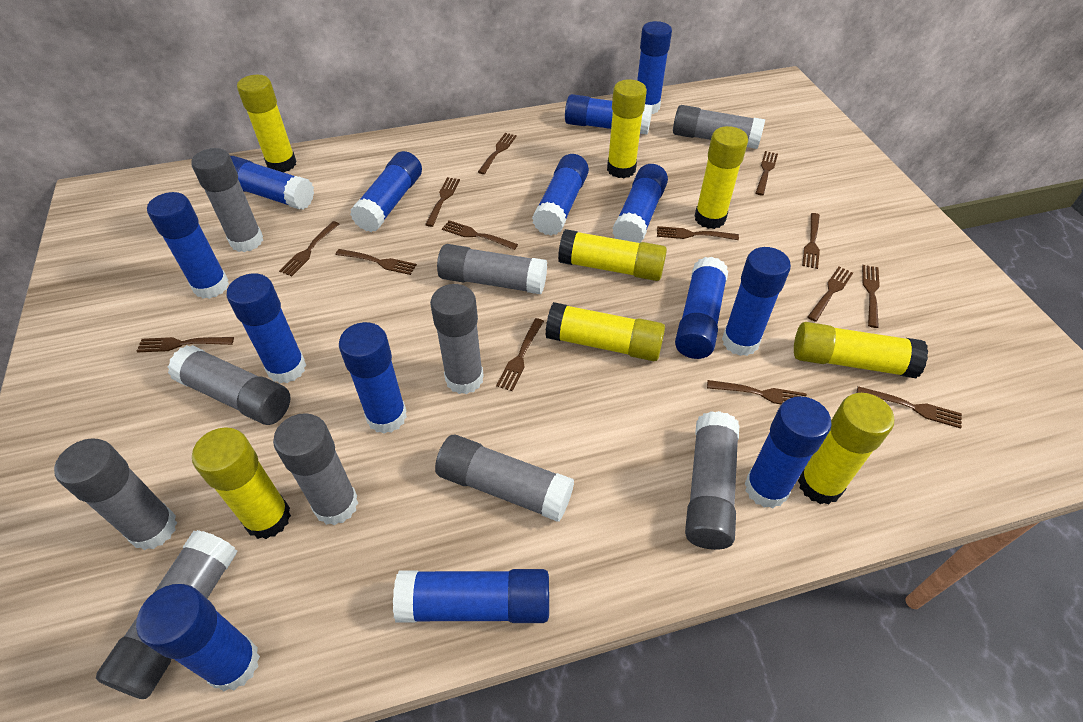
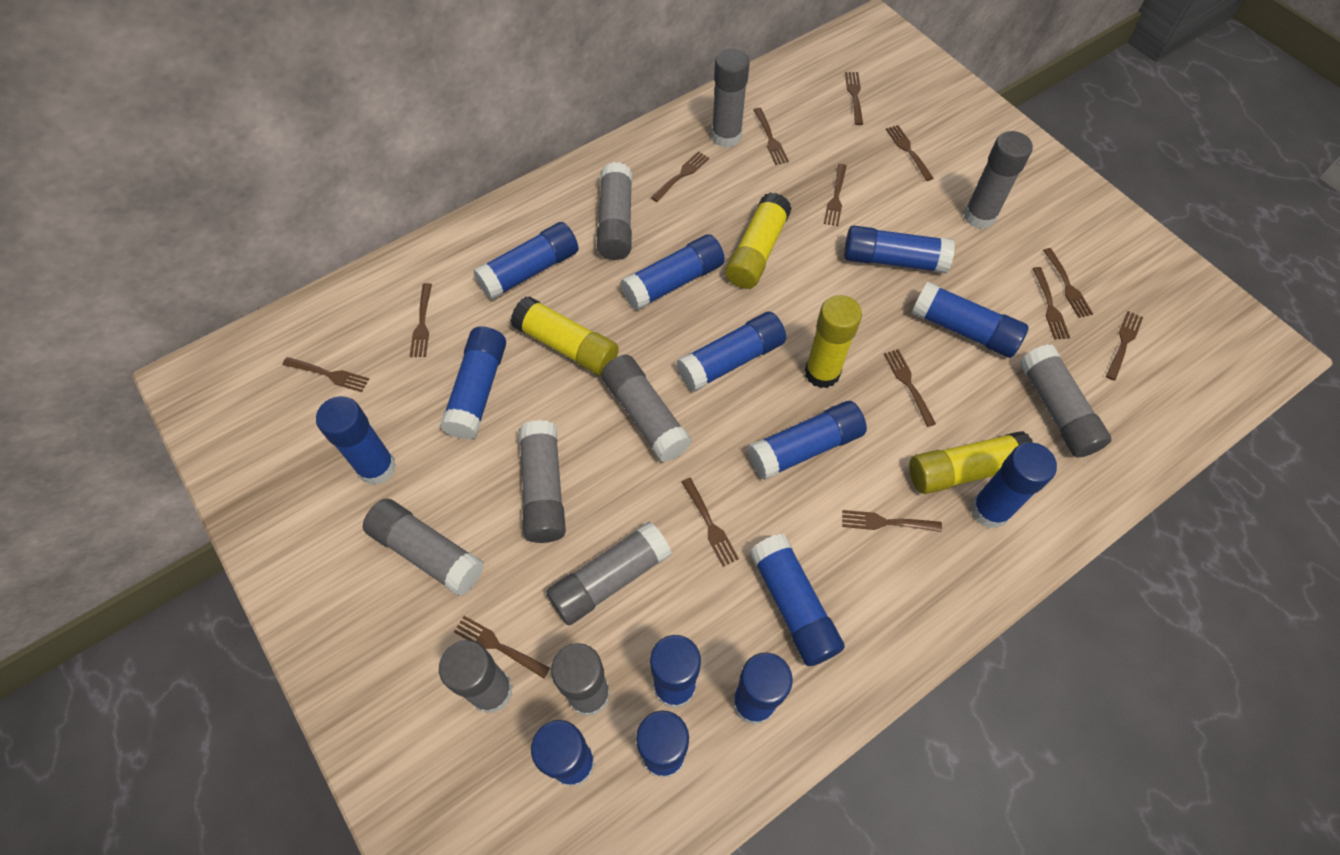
yellow glue stick: [192,427,291,539] [237,75,297,172] [545,302,665,361] [558,229,667,281] [607,79,647,178] [695,126,748,229] [794,322,928,378] [798,393,894,505] = 8 -> [511,296,619,376] [725,192,792,289] [805,295,862,388] [909,431,1033,494] = 4

